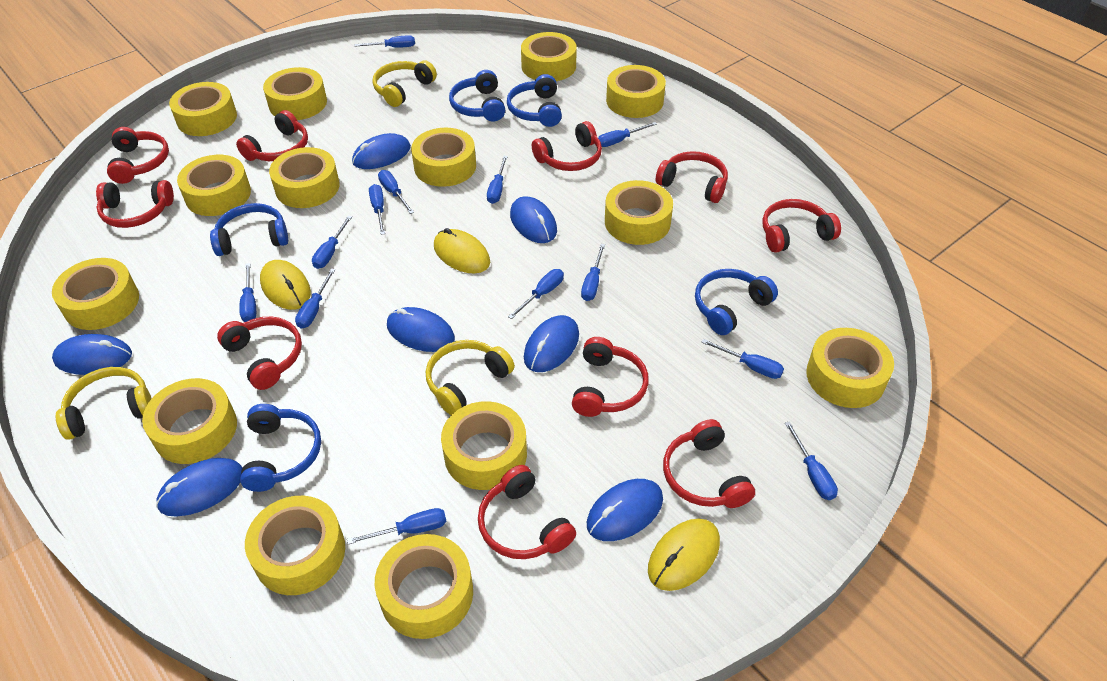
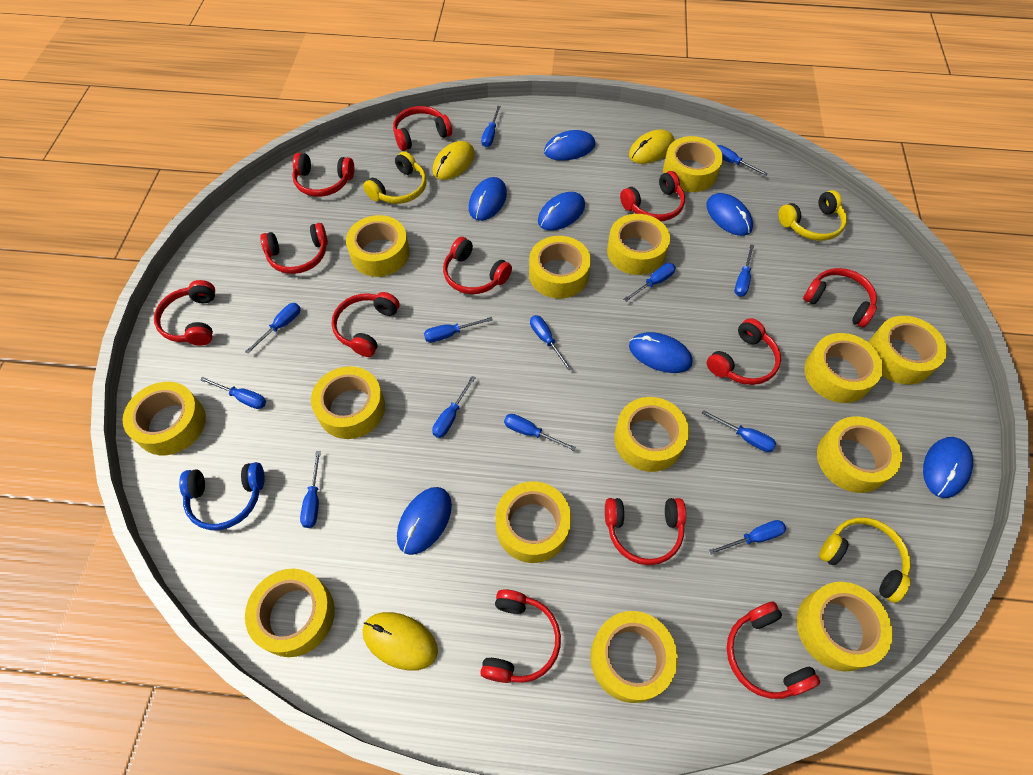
blue headphones: [210,203,288,256] [240,404,321,492] [449,70,505,121] [507,74,562,127] [695,269,778,335] = 5 -> [179,462,265,530] = 1
red headphones: [96,180,174,228] [107,127,169,184] [217,317,302,390] [236,110,308,161] [478,465,576,559] [532,121,602,171] [572,337,649,417] [656,151,728,203] [663,419,755,508] [762,199,841,253] = 10 -> [154,280,215,346] [260,223,328,274] [292,153,354,197] [331,292,400,357] [393,106,452,151] [443,237,512,294] [480,589,561,683] [605,498,686,565] [620,171,685,221] [707,318,781,385] [727,601,820,699] [803,268,877,327] = 12

